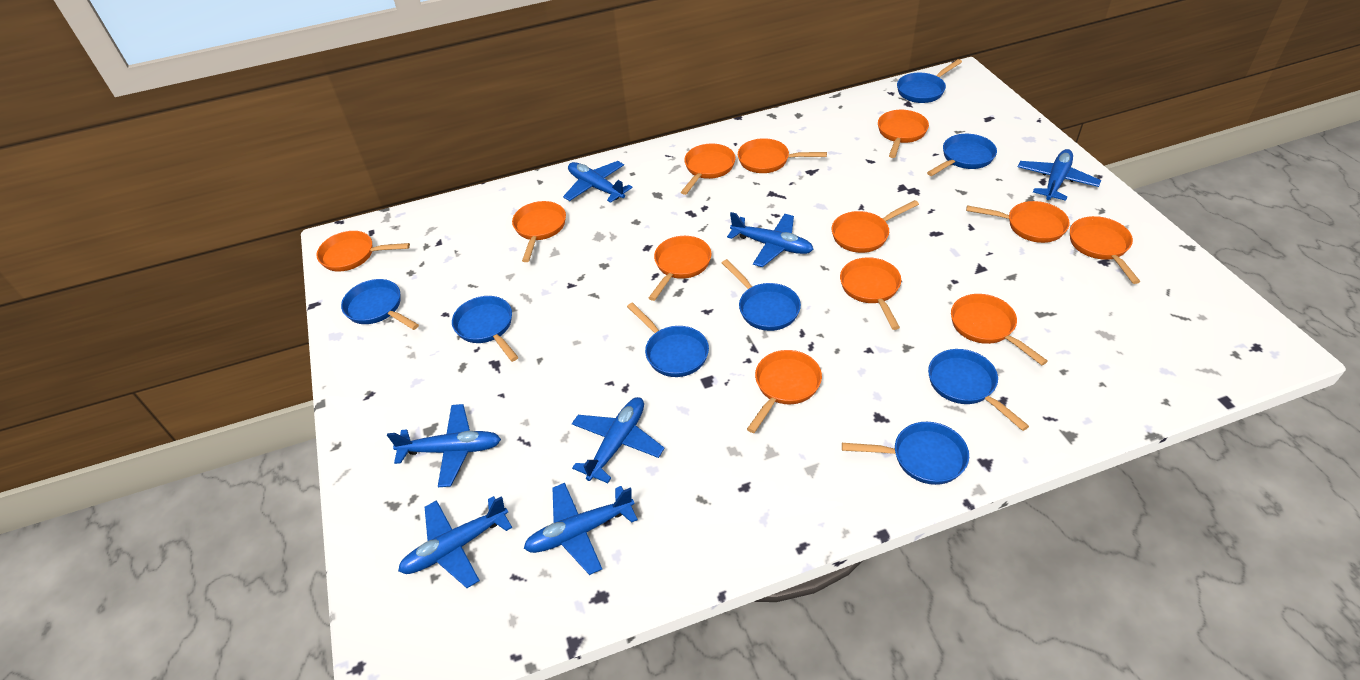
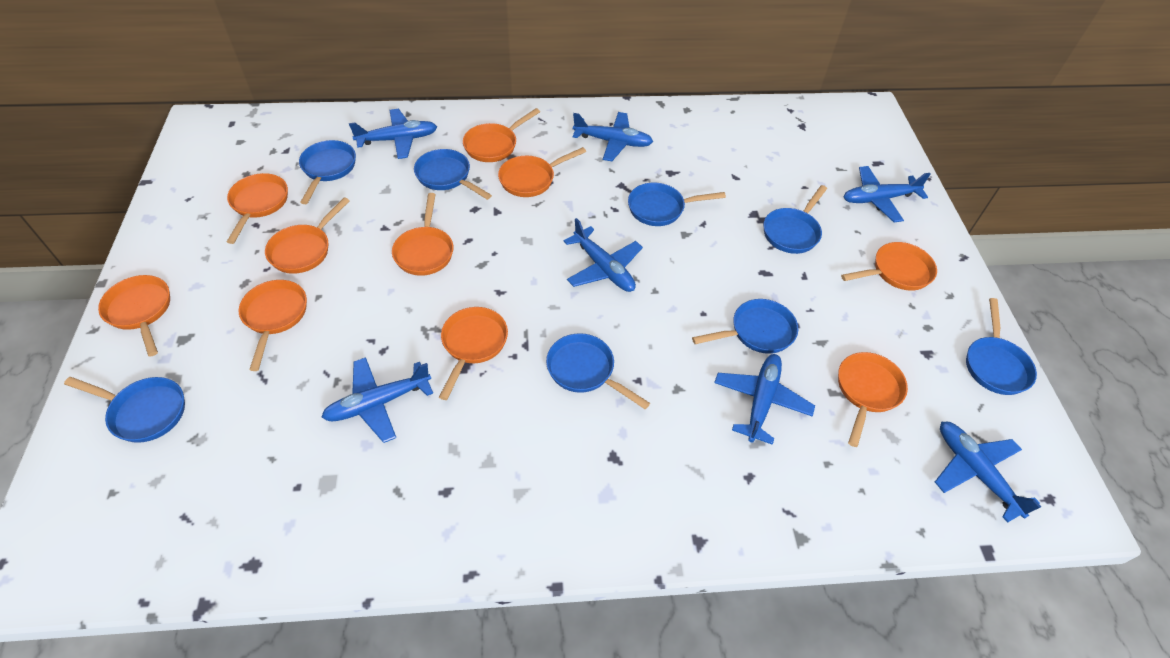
orange pan: [317,231,410,272] [512,201,566,262] [649,236,711,301] [681,143,736,195] [738,138,827,173] [747,350,822,433] [832,200,919,253] [840,257,901,330] [878,110,929,158] [951,294,1048,365] [966,201,1070,243] [1070,216,1140,284] = 12 -> [98,275,170,357] [227,173,288,244] [239,280,307,371] [265,197,350,274] [392,193,454,276] [439,307,508,400] [463,108,540,162] [498,147,586,197] [838,352,908,447] [841,242,937,291] = 10

